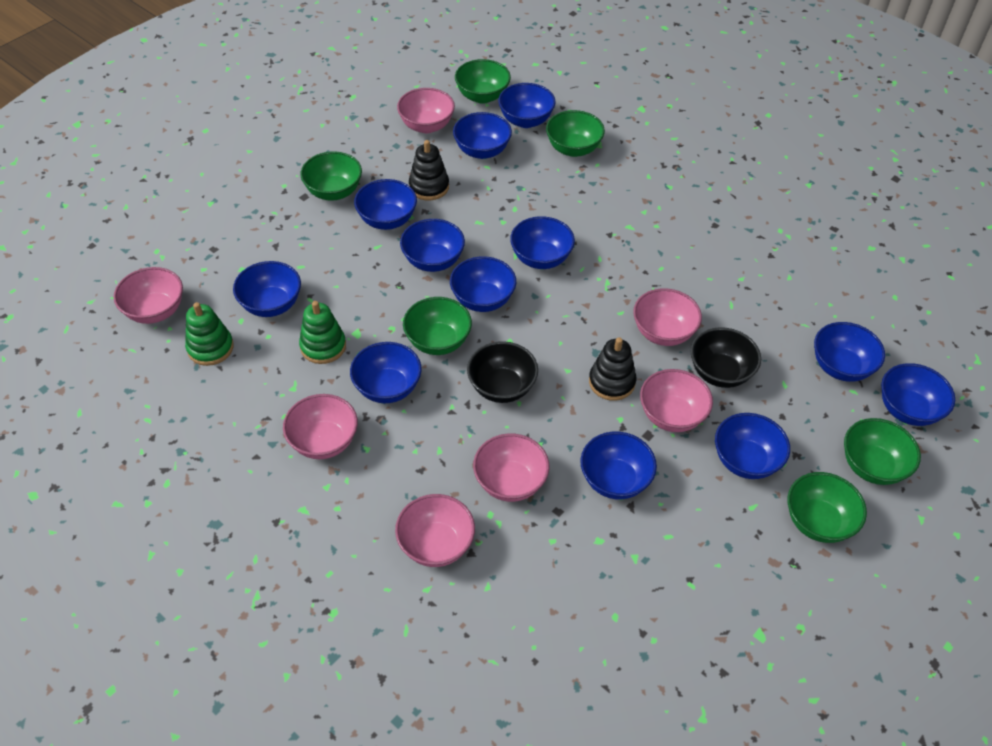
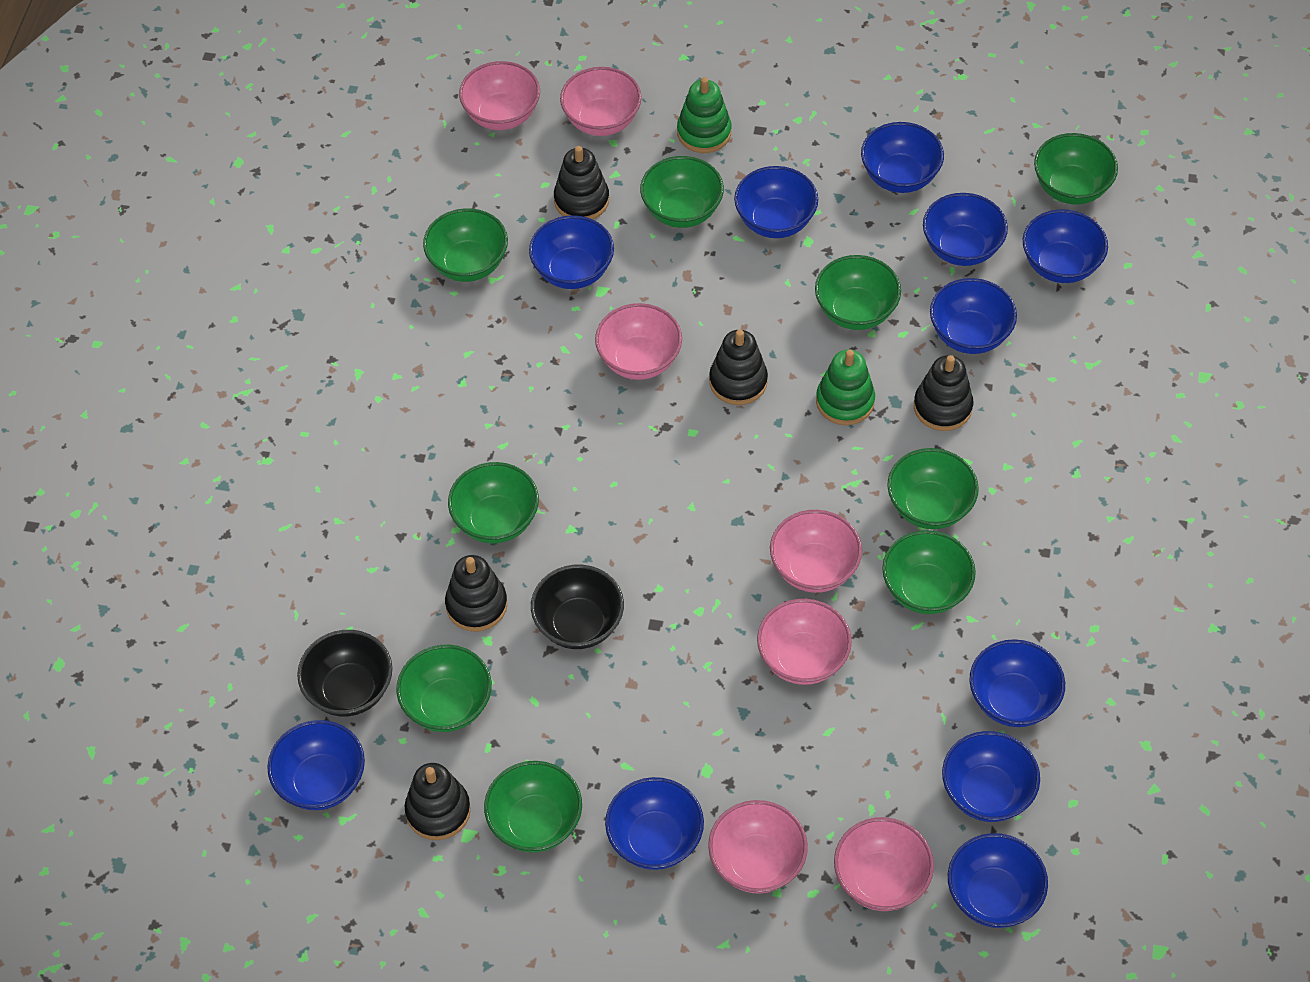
black stacking toy: [409,140,449,200] [589,337,636,401] = 2 -> [405,763,471,840] [445,555,508,632] [554,146,609,219] [709,329,768,405] [914,355,973,431] = 5
blue bowl: [233,261,301,317] [350,342,422,403] [354,179,417,230] [400,219,465,272] [450,256,516,312] [453,112,512,159] [498,83,556,128] [510,216,575,269] [580,432,657,499] [715,413,790,479] [814,322,885,382] [881,363,955,426] = 12 -> [267,720,365,810] [529,215,614,289] [605,777,704,870] [734,166,818,238] [861,122,944,193] [923,193,1008,266] [930,278,1017,354] [942,731,1040,822] [948,833,1048,928] [969,639,1065,727] [1023,209,1108,283] = 11
green bowl: [300,151,362,201] [403,297,472,355] [455,59,511,104] [546,110,605,157] [788,472,867,543] [844,418,921,485] = 6 -> [396,645,492,732] [423,208,508,282] [448,462,539,543] [484,761,582,853] [640,156,724,228] [815,255,901,330] [882,530,976,614] [887,448,979,529] [1034,133,1118,205] = 9

